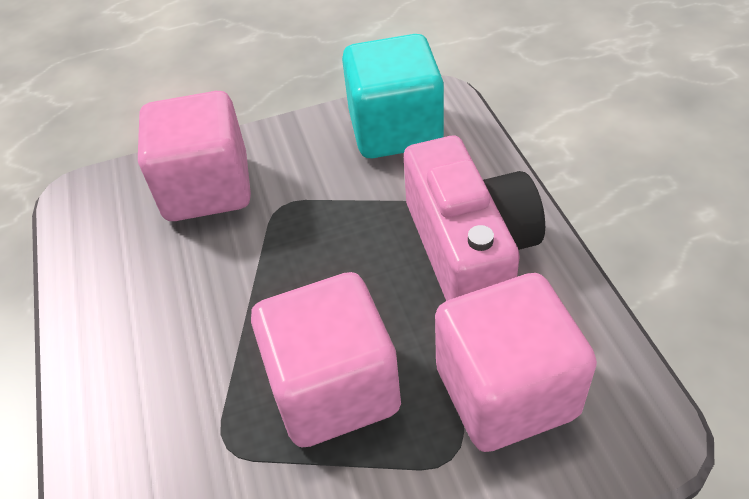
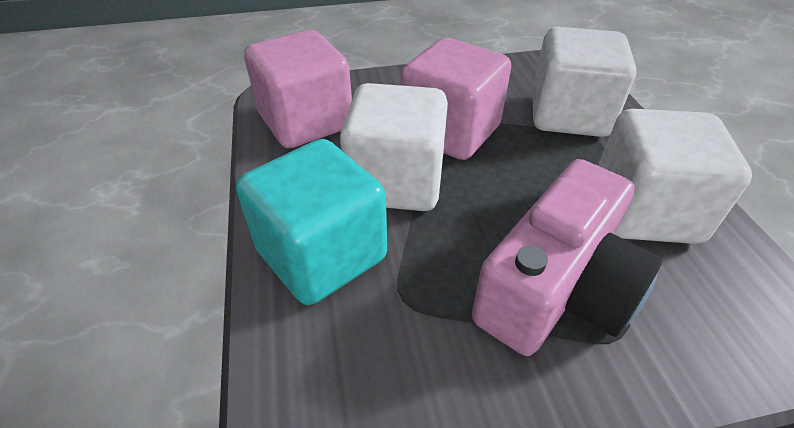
pink cube: [138,91,251,221] [251,272,401,447] [435,273,597,452] = 3 -> [244,30,352,148] [401,38,511,160] = 2
white cube: none = 0 -> [340,83,448,211] [532,27,637,137] [598,109,752,244] = 3

